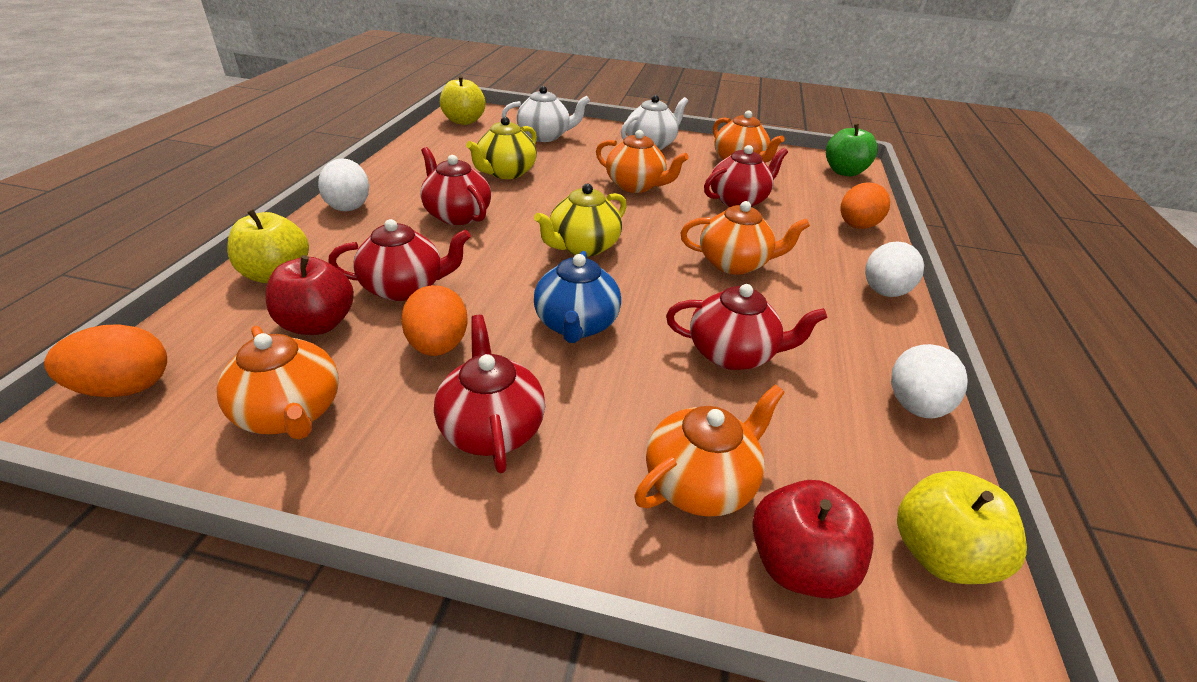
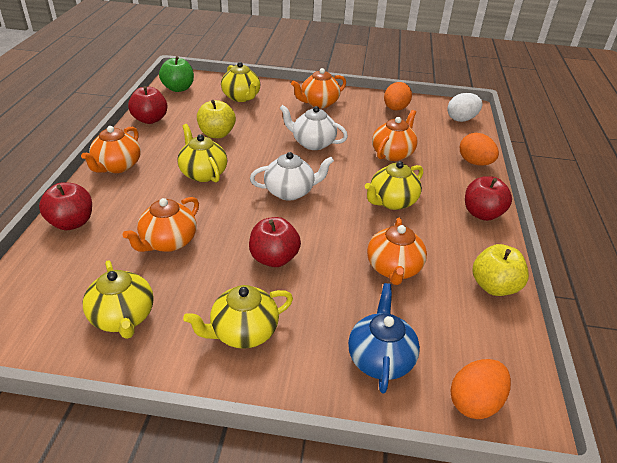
red apple: [266,255,354,335] [752,480,874,599] = 2 -> [39,182,92,230] [128,86,167,124] [249,217,301,267] [465,176,512,221] = 4
red teapot: [328,219,471,301] [420,147,491,225] [434,315,545,473] [666,284,828,370] [704,145,788,207] = 5 -> none = 0
white egg: [318,158,369,211] [865,241,924,297] [891,344,968,418] = 3 -> [447,93,483,122] = 1
yellow apple: [227,209,309,283] [440,75,486,125] [897,471,1027,584] = 3 -> [197,100,236,138] [473,244,529,296] = 2
yellow teapot: [466,117,537,179] [534,184,627,257] = 2 -> [83,260,154,339] [178,124,227,182] [183,285,293,349] [221,62,260,102] [365,161,423,210] = 5

